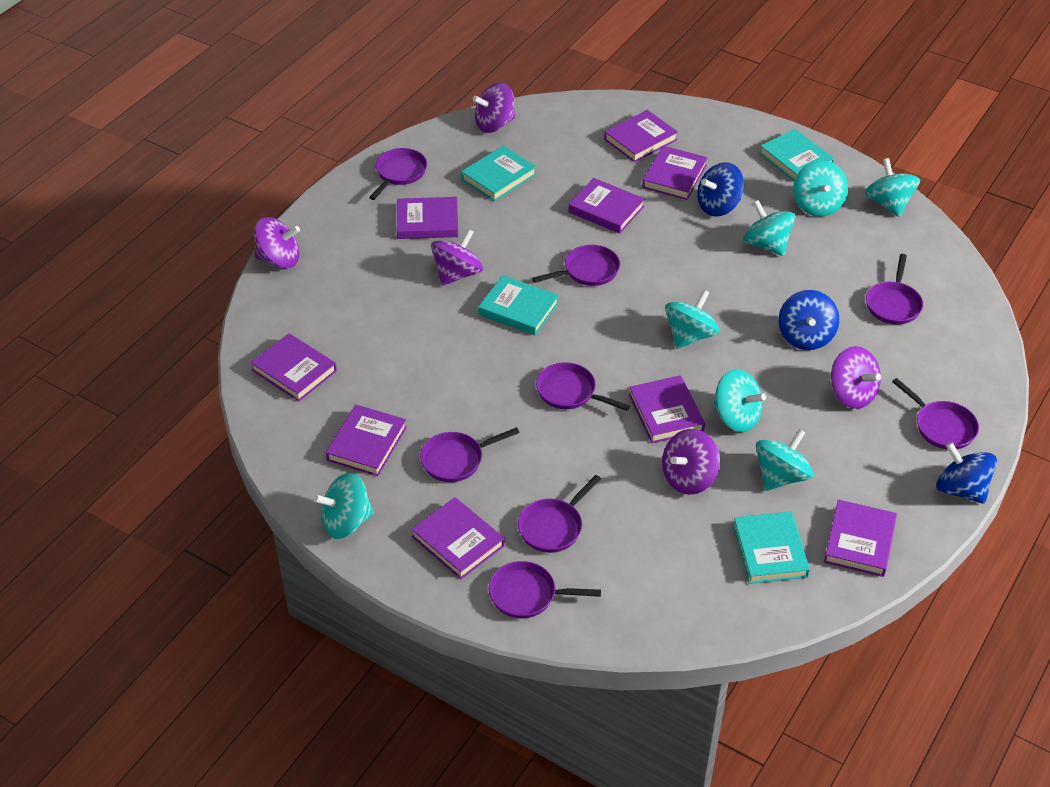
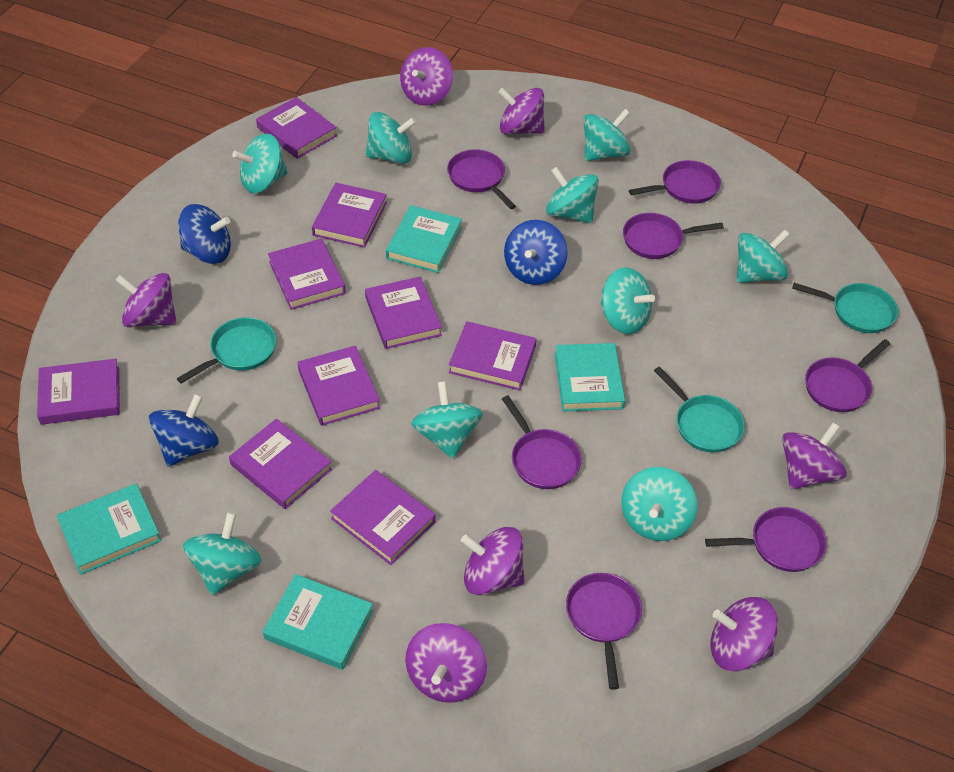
purple pan: [369,148,427,200] [420,427,520,482] [489,561,601,619] [518,475,601,553] [532,245,620,286] [536,362,630,411] [866,254,923,325] [892,378,979,450] = 8 -> [447,149,516,209] [502,396,582,489] [566,573,642,690] [623,213,724,259] [629,160,721,204] [705,507,826,572] [805,339,890,412] = 7
purple spinning top: [254,217,300,269] [431,229,483,286] [472,83,515,133] [662,429,720,495] [831,346,881,409] = 5 -> [115,273,177,328] [400,47,453,106] [405,623,487,703] [461,527,525,595] [498,88,545,135] [710,597,778,672] [782,422,847,489] = 7
turquoise pan: none = 0 -> [177,317,277,384] [654,367,745,452] [792,283,898,333] = 3
turquoise spinning top: [313,473,374,539] [665,289,719,349] [713,369,766,432] [743,200,795,256] [756,429,813,491] [793,160,848,217] [865,158,920,217] = 7 -> [183,512,261,596] [232,134,288,193] [366,112,416,164] [411,381,483,459] [546,167,599,223] [584,109,631,161] [601,267,655,334] [621,467,697,541] [737,230,790,283] = 9

